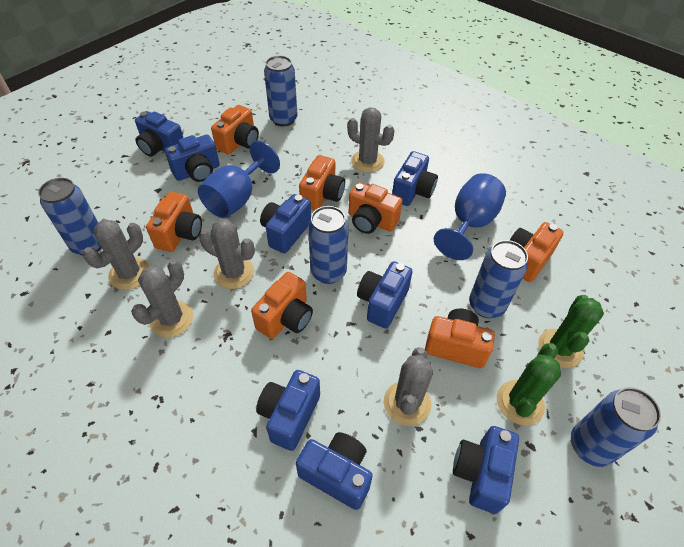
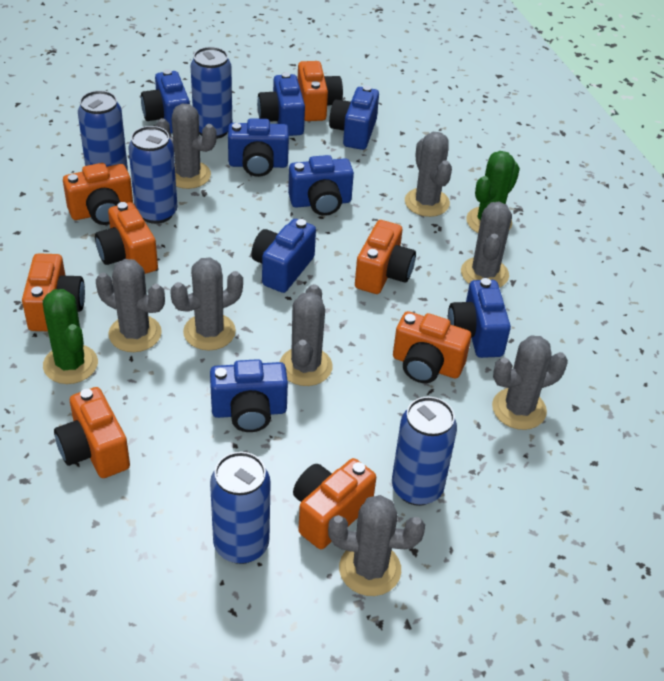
blue goblet: [198,141,280,218] [434,173,506,260] = 2 -> none = 0
grey cactus: [83,219,150,290] [131,260,193,337] [199,219,255,289] [347,107,394,173] [384,347,433,426] = 5 -> [96,259,165,352] [156,104,217,189] [170,257,243,350] [280,284,333,386] [328,495,425,596] [405,132,452,217] [461,202,512,288] [492,335,568,430] = 8
orange camera: [146,192,202,252] [211,105,259,155] [251,272,313,339] [299,155,345,211] [349,182,403,234] [425,309,495,368] [510,222,564,282] = 7 -> [22,253,85,331] [54,387,130,478] [63,163,133,225] [95,202,158,274] [293,458,376,549] [298,61,343,121] [355,220,416,294] [393,311,471,383] = 8

